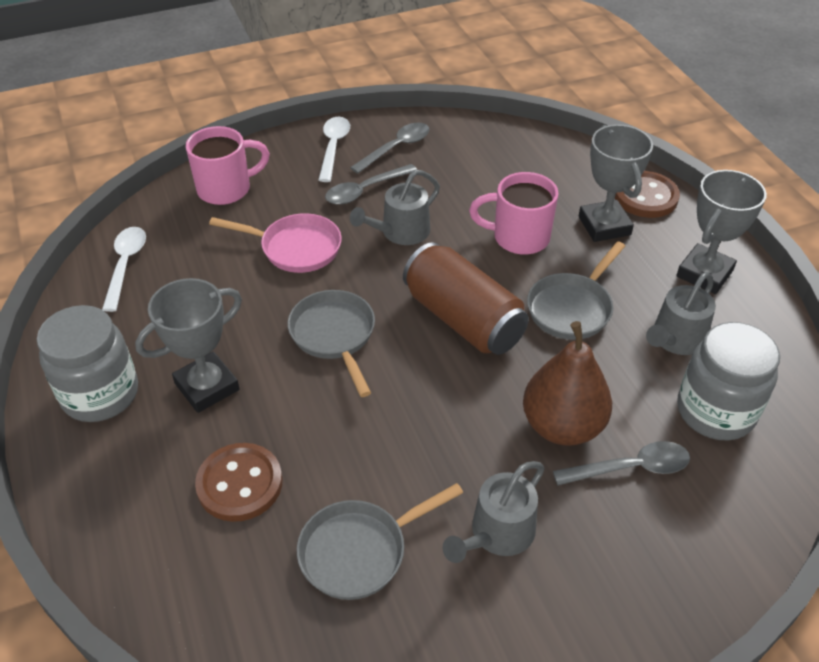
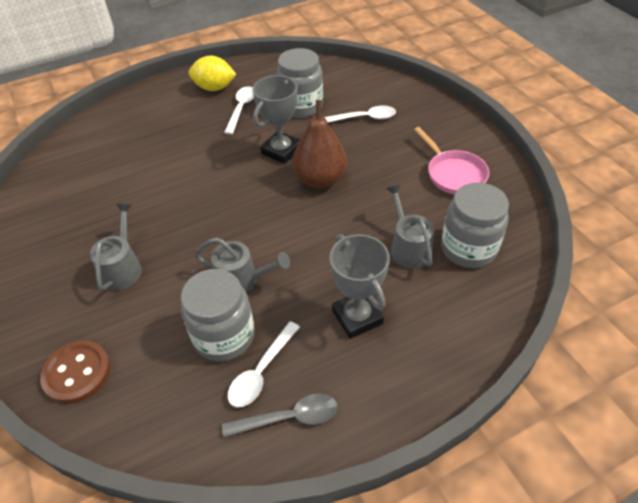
brown button: [195,443,283,522] [615,171,680,218] = 2 -> [40,341,111,404] = 1
brown can: [403,242,529,355] = 1 -> none = 0
grey jar: [37,305,138,422] [677,322,780,440] = 2 -> [181,269,255,361] [276,48,323,118] [441,182,509,268] = 3
grey pan: [288,290,375,397] [297,483,463,600] [527,241,625,340] = 3 -> none = 0
grey spoon: [325,164,417,205] [350,123,430,174] [553,441,690,485] = 3 -> [222,394,337,437] = 1
grey trophy: [135,278,242,413] [579,124,653,242] [676,170,767,294] = 3 -> [252,75,300,164] [330,234,390,339] = 2
pink mug: [186,126,270,205] [469,172,559,255] = 2 -> none = 0
white spoon: [102,227,146,312] [318,117,350,182] = 2 -> [224,86,254,134] [228,321,300,407] [324,105,396,123] = 3
yellow lemon: none = 0 -> [189,56,237,91] = 1

